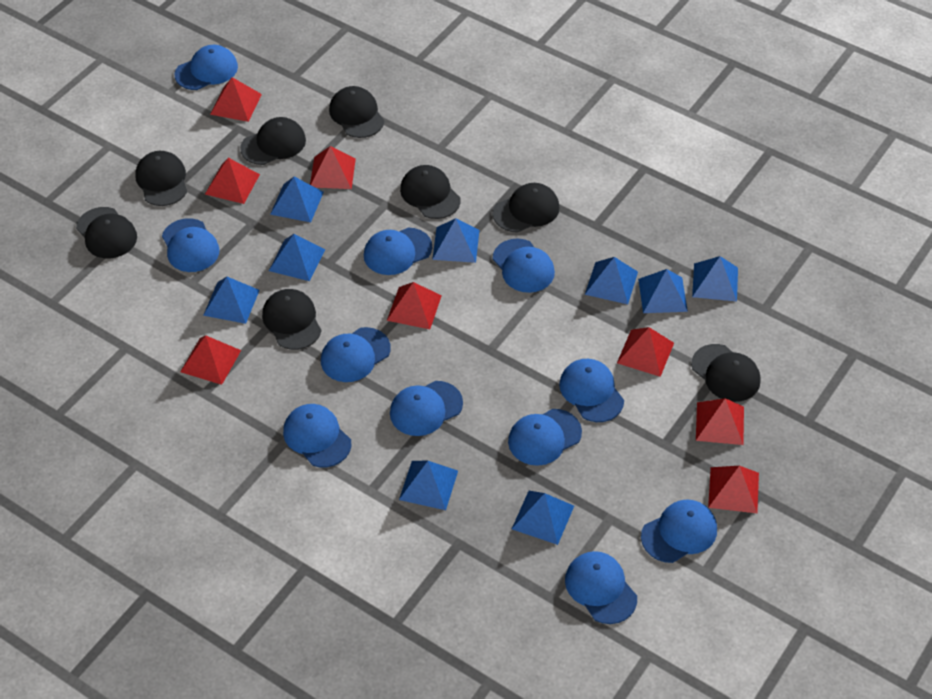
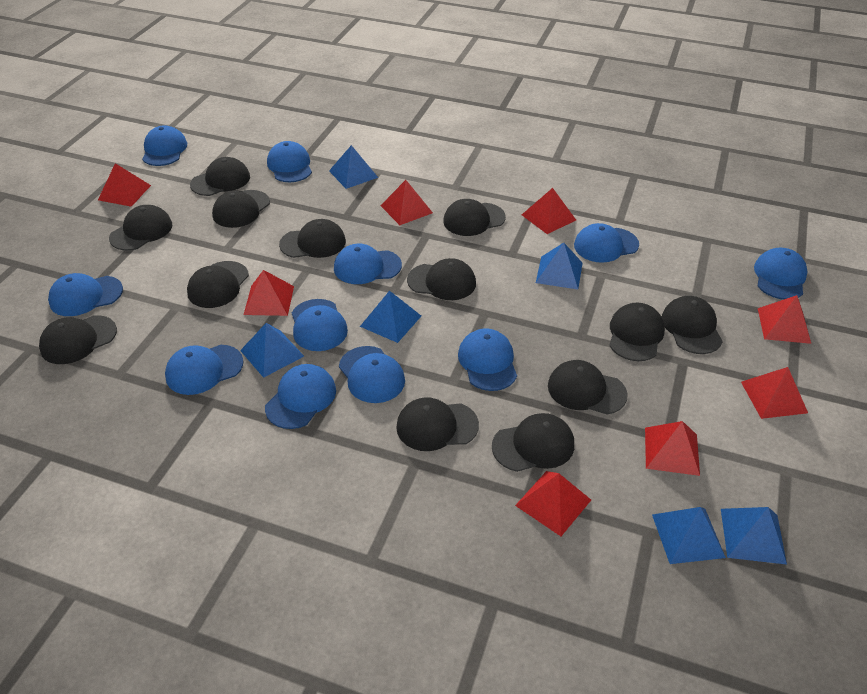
black cap: [76,207,137,258] [135,151,187,206] [240,117,306,165] [262,289,321,350] [329,86,385,138] [400,165,461,219] [493,183,560,233] [691,344,761,402] = 8 -> [39,315,117,364] [109,205,172,251] [187,261,249,308] [190,157,250,196] [212,190,270,228] [279,219,346,258] [396,397,479,451] [407,258,476,300] [443,199,506,236] [492,413,574,472] [548,360,628,415] [609,303,665,361] [662,296,723,354] = 13
blue pyramid: [203,277,260,324] [269,234,325,281] [270,177,324,222] [399,461,458,510] [432,218,479,263] [512,491,574,545] [585,257,638,304] [638,269,688,313] [692,256,738,302] = 9 -> [240,323,304,378] [329,145,378,189] [360,291,421,343] [536,243,582,289] [652,507,726,564] [721,507,787,565] = 6

